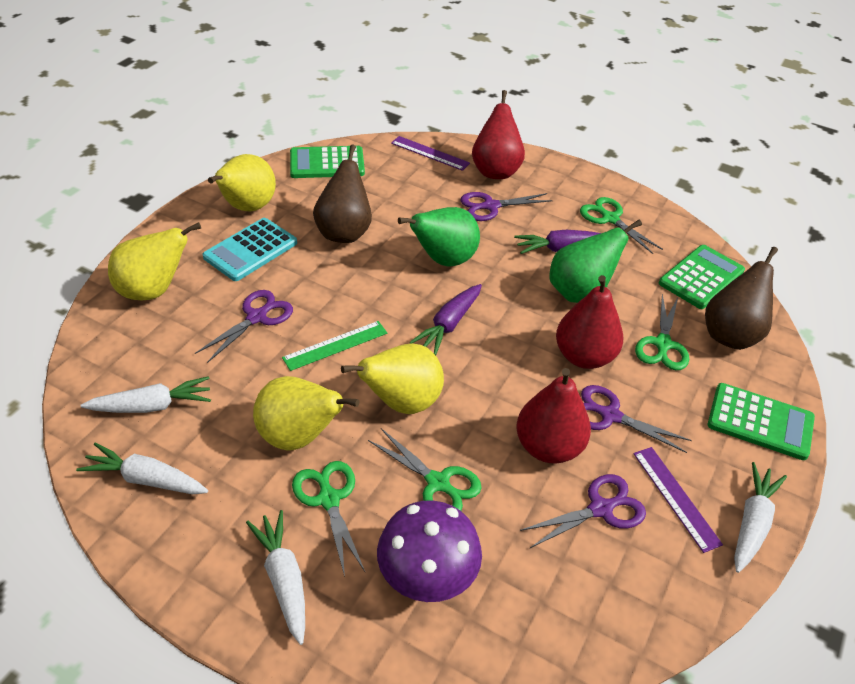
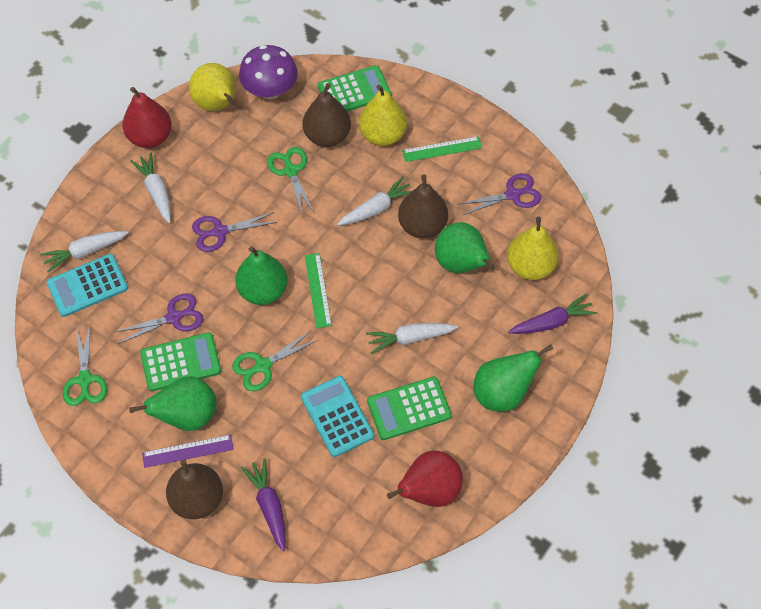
brown pear: [313,144,372,243] [705,247,778,350] = 2 -> [166,460,223,519] [303,83,351,147] [398,174,448,238] = 3
green pear: [398,207,480,266] [549,220,642,303] = 2 -> [129,376,217,431] [235,246,287,305] [435,222,495,273] [473,344,553,412] = 4
green ruler: [282,321,387,371] = 1 -> [305,253,332,328] [402,136,482,162] = 2
green scissors: [292,461,365,577] [368,428,482,511] [580,197,663,254] [635,294,689,370] = 4 -> [63,324,107,406] [232,331,318,391] [267,147,315,214] = 3
purple ruler: [391,136,470,171] [633,447,723,553] = 2 -> [142,435,234,468] = 1
purple scissors: [195,290,293,363] [460,192,553,221] [520,474,646,548] [581,385,692,453] = 4 -> [115,293,203,344] [192,212,277,252] [459,173,541,215] = 3
red pear: [472,90,525,179] [516,368,591,464] [556,275,623,369] = 3 -> [123,87,172,148] [387,450,463,507] = 2
turquoise calculator: [203,218,297,281] = 1 -> [46,254,128,317] [301,376,374,457] = 2
yellow pear: [108,222,201,300] [208,154,276,212] [253,376,360,450] [341,343,444,414] = 4 -> [189,63,236,111] [359,85,407,146] [507,217,559,280] = 3

